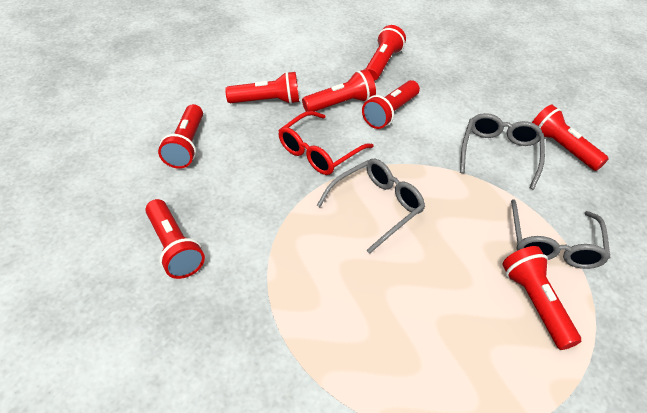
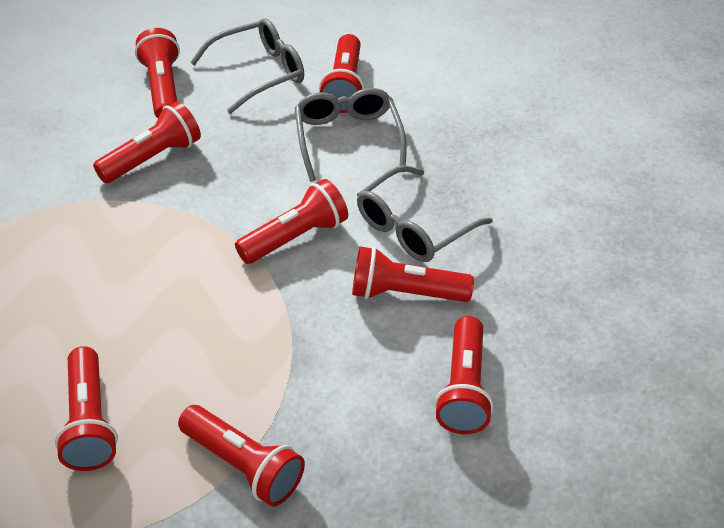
red glasses: [278,111,374,175] = 1 -> none = 0

